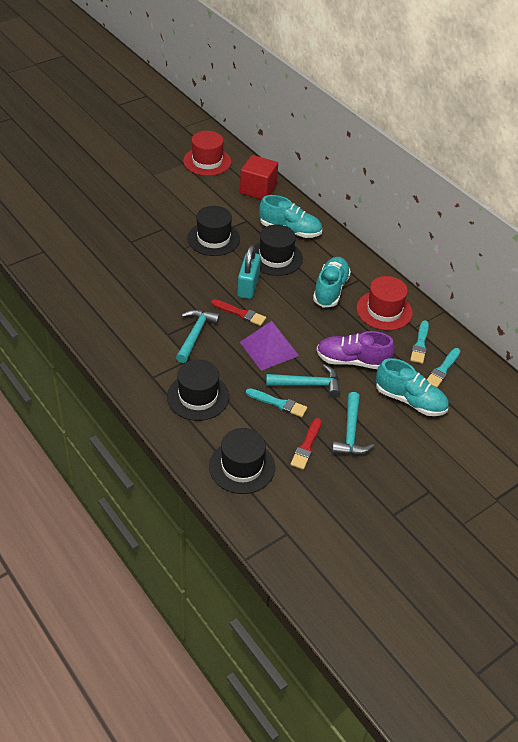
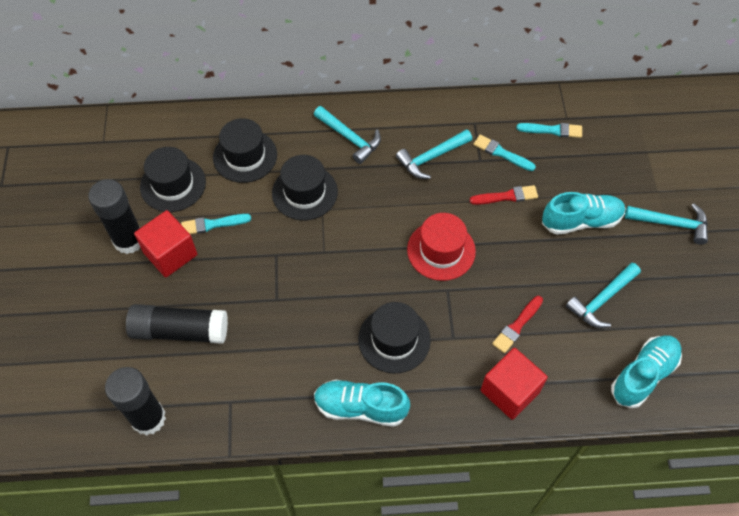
black glue stick: none = 0 -> [88,179,140,254] [105,367,166,436] [126,304,228,344] = 3
purple pyramid: [240,321,299,371] = 1 -> none = 0
purple shoe: [316,331,395,369] = 1 -> none = 0
red cube: [240,155,278,200] = 1 -> [134,210,197,277] [481,348,548,420] = 2
red hat: [183,131,231,176] [356,276,413,330] = 2 -> [407,213,476,281] = 1
turquoise hammer: [176,309,220,363] [266,364,340,398] [332,392,374,455] = 3 -> [314,106,381,164] [396,129,472,179] [566,263,641,328] [625,203,708,245] = 4
turquoise padlock: [237,245,261,299] = 1 -> none = 0

